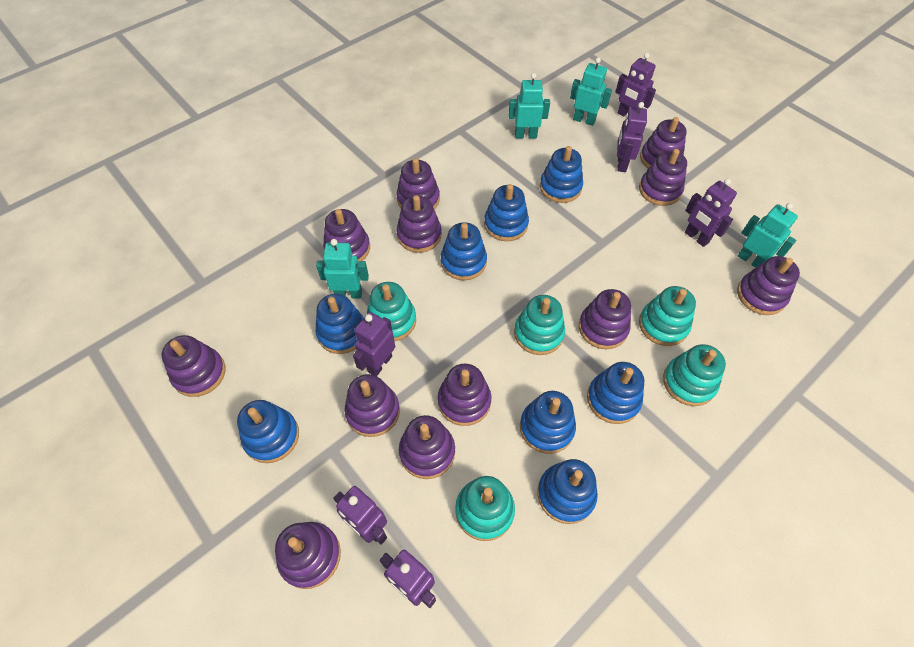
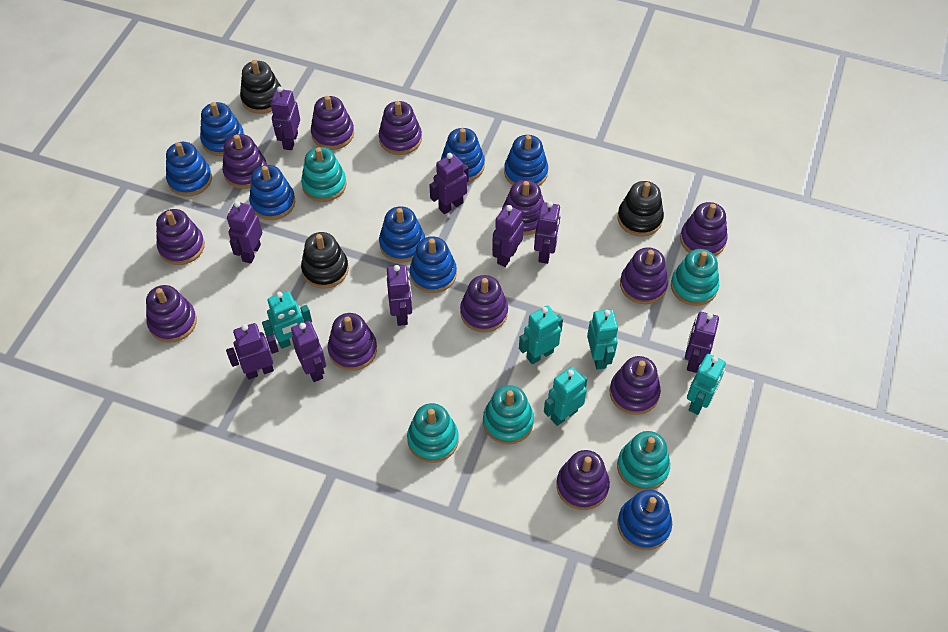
black stacking toy: none = 0 -> [240,60,281,114] [301,232,349,289] [618,181,664,237] = 3
purple robot: [333,486,387,545] [353,312,395,376] [380,550,436,608] [615,53,656,117] [617,102,647,172] [685,178,737,247] = 6 -> [226,323,279,380] [227,201,262,264] [271,86,300,150] [291,321,326,382] [387,265,412,326] [429,153,469,214] [492,205,524,267] [534,201,561,264] [685,312,719,373] = 9
turquoise robot: [316,239,369,298] [508,73,550,138] [570,57,612,126] [738,203,798,268] = 4 -> [262,291,312,349] [519,305,563,364] [544,367,587,426] [587,309,618,370] [687,354,726,415] = 5

